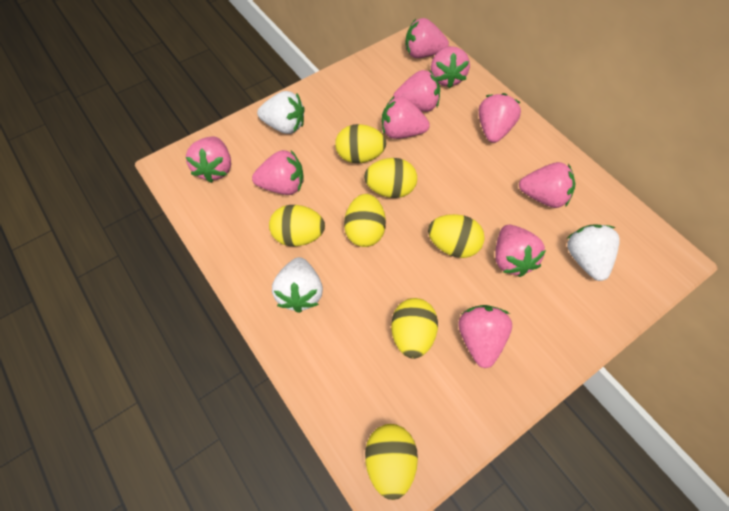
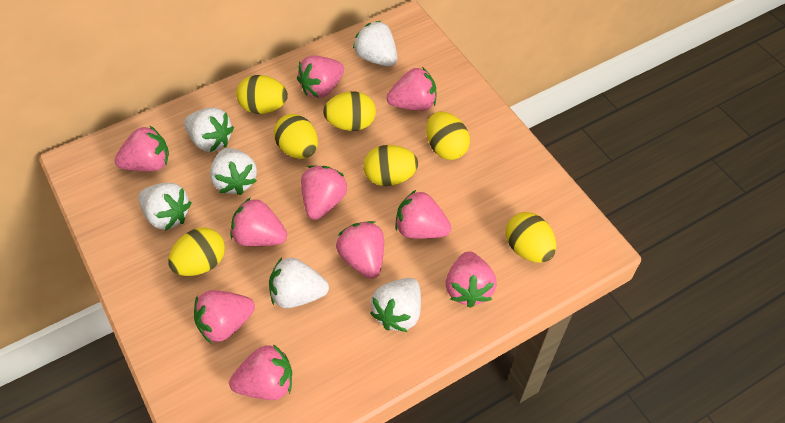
white strawberry: [257,91,305,134] [272,257,323,313] [567,224,620,281] = 3 -> [138,183,192,231] [184,107,234,152] [210,148,257,195] [269,257,329,308] [353,21,397,67] [370,278,421,332] = 6

